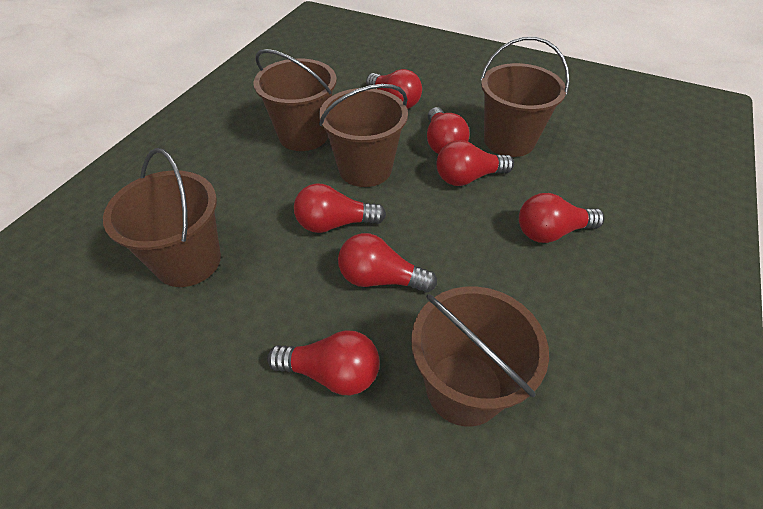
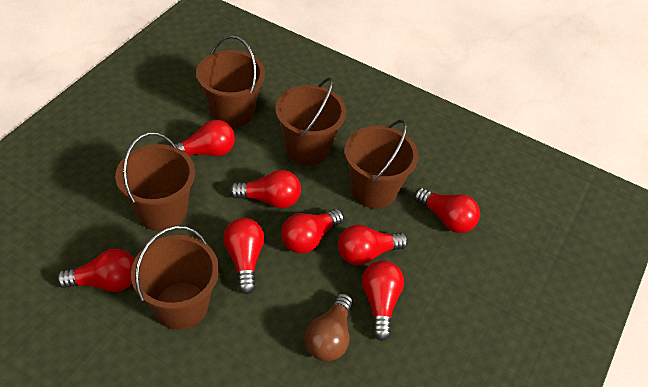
brown light bulb: none = 0 -> [305,293,353,361] = 1
red light bulb: [267,330,380,395] [294,183,386,233] [338,233,437,293] [366,69,422,109] [427,107,469,154] [436,140,514,186] [519,193,605,243] = 7 -> [56,249,134,292] [170,120,235,156] [223,218,265,294] [229,170,301,208] [281,208,344,254] [338,225,408,265] [362,261,404,341] [414,188,480,233] = 8

